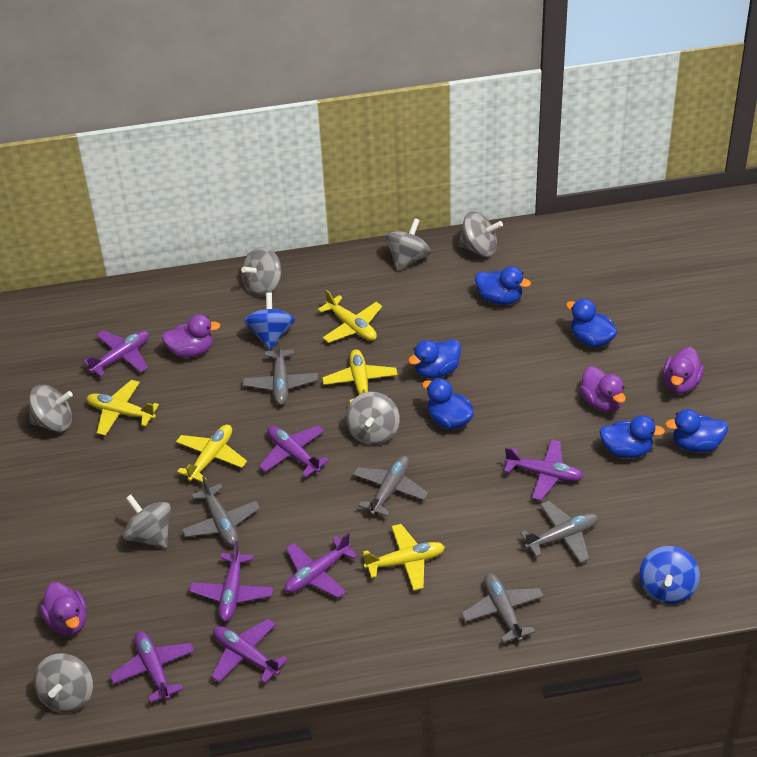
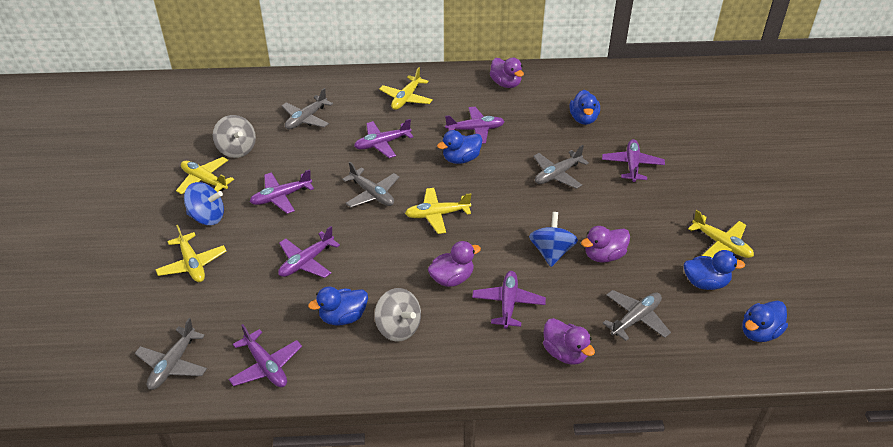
blue duck: [408,339,461,378] [422,378,474,430] [475,266,531,305] [566,299,617,348] [599,415,665,458] [665,409,728,452] = 6 -> [308,287,368,326] [437,130,482,164] [570,90,600,125] [684,250,745,290] [743,301,788,342] = 5
grey spinning top: [29,385,73,432] [34,653,93,713] [123,495,171,548] [241,247,281,296] [346,392,400,445] [385,218,431,271] [458,212,503,257] = 7 -> [213,115,256,158] [375,288,421,342] = 2

